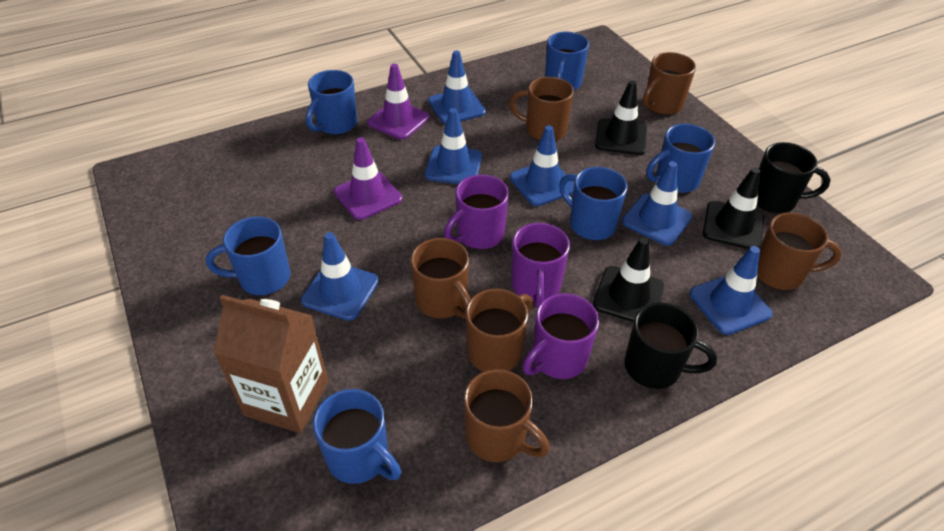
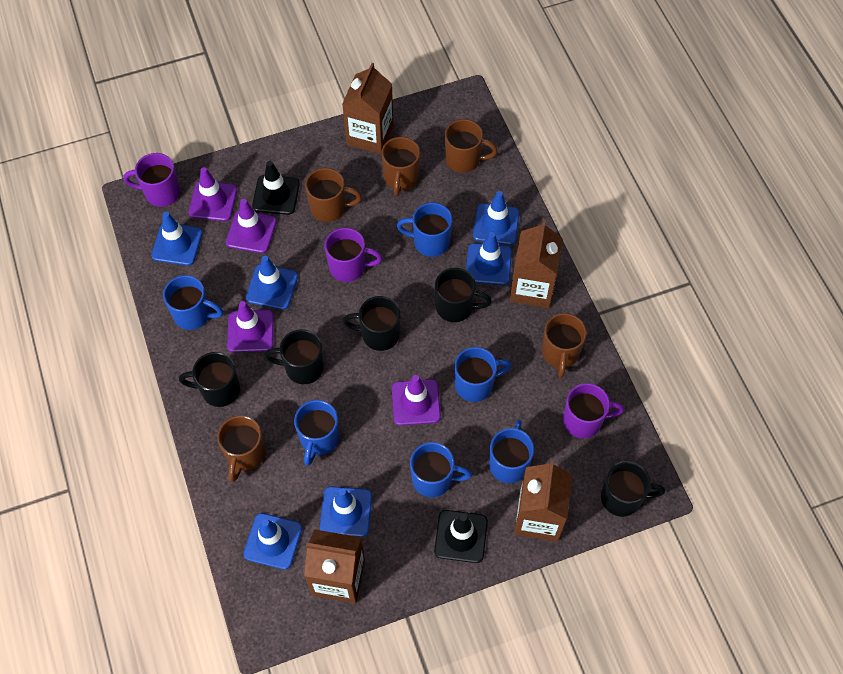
black mug: [625,303,717,389] [757,142,830,214] = 2 -> [179,352,240,407] [265,329,324,384] [343,296,400,351] [435,268,492,322] [601,461,665,517] = 5
black traffic cone: [593,237,664,322] [595,80,647,155] [703,168,764,249] = 3 -> [252,161,300,215] [434,510,488,563] = 2
brown carton: [213,295,329,433] = 1 -> [304,529,365,603] [342,63,393,154] [510,220,563,308] [514,461,572,542] = 4
brown mug: [410,238,470,319] [464,369,550,462] [466,289,533,372] [509,77,574,141] [643,52,696,115] [757,212,842,290] = 6 -> [217,415,266,482] [305,168,362,222] [381,137,420,196] [445,119,498,173] [542,313,587,378] = 5
purple traffic cone: [334,137,402,220] [367,64,430,140] = 2 -> [189,167,237,221] [226,199,277,253] [227,301,274,353] [392,375,441,426] = 4

